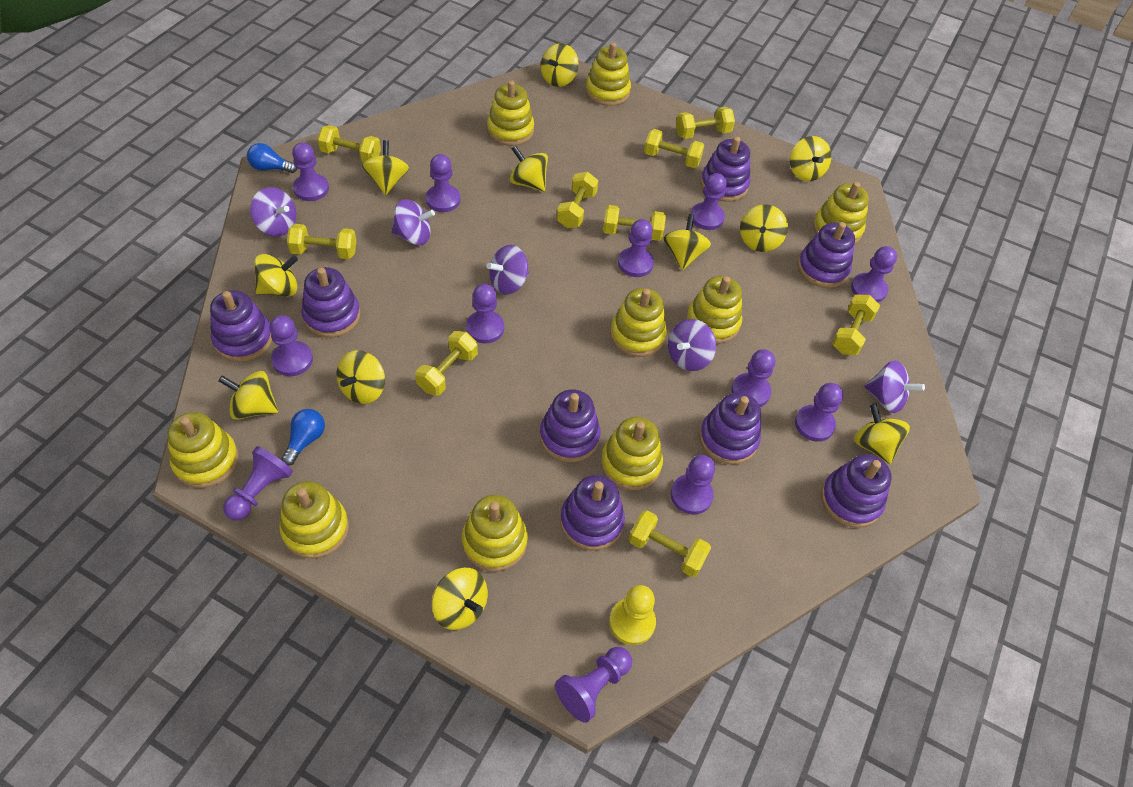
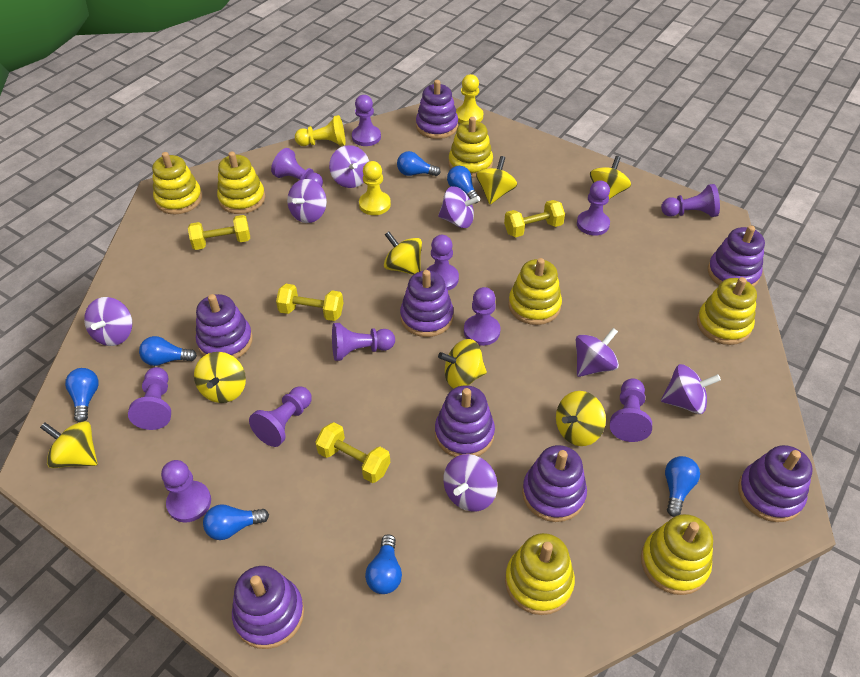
blue light bulb: [247,143,297,173] [281,409,325,466] = 2 -> [65,368,99,422] [139,336,197,366] [203,504,269,540] [365,534,402,594] [397,151,441,176] [447,166,480,204] [665,456,700,517] = 7
purple pawn: [223,446,293,521] [269,315,313,376] [292,142,329,201] [426,154,460,212] [466,284,504,343] [555,647,632,723] [618,219,654,277] [671,455,715,515] [691,173,727,230] [731,349,775,407] [795,383,843,442] [851,246,897,302] = 12 -> [128,367,171,430] [161,460,211,522] [249,387,312,447] [271,148,323,187] [332,323,395,361] [352,95,381,146] [426,235,459,290] [464,287,500,346] [577,180,610,236] [610,378,652,442] [661,184,720,217] = 11
purple spinning top: [250,187,296,236] [391,199,435,245] [487,245,529,295] [668,319,716,371] [864,360,925,413] = 5 -> [84,297,133,346] [287,179,327,223] [329,145,369,188] [438,186,480,228] [443,454,498,512] [576,328,619,377] [661,364,721,414] = 7
yellow dumbbell: [287,224,356,259] [317,125,381,163] [415,331,478,396] [557,172,598,228] [603,205,666,241] [629,510,711,577] [644,129,704,168] [676,107,735,139] [832,295,880,355] = 9 -> [188,215,250,250] [276,284,343,321] [315,422,390,483] [504,200,565,237] = 4
yellow pawn: [609,585,656,645] = 1 -> [295,115,346,146] [359,161,391,215] [456,74,483,123] = 3
yellow spinning top: [218,371,278,420] [254,254,298,297] [336,350,385,404] [362,140,409,195] [432,568,488,630] [510,146,548,192] [541,43,579,87] [663,214,711,270] [740,204,788,252] [790,136,832,181] [854,403,910,464] = 11 -> [40,421,97,468] [194,352,246,403] [384,231,422,275] [438,339,487,388] [476,156,517,204] [556,391,606,446] [590,156,631,199] = 7
yellow stacking toy: [167,412,239,488] [279,481,349,559] [462,495,528,571] [487,80,534,146] [585,42,631,106] [601,417,663,490] [610,288,667,357] [686,276,742,344] [813,182,869,244] = 9 -> [152,152,202,214] [217,152,265,214] [449,117,493,178] [505,533,575,615] [508,258,562,325] [641,514,713,595] [697,277,757,345] = 7

